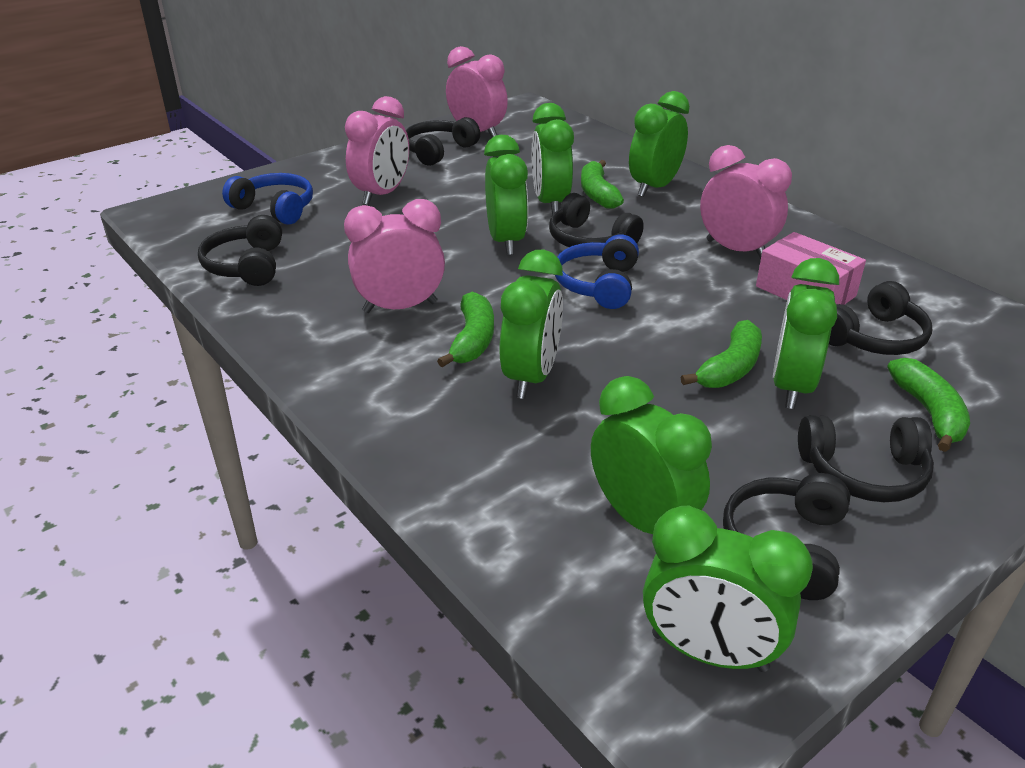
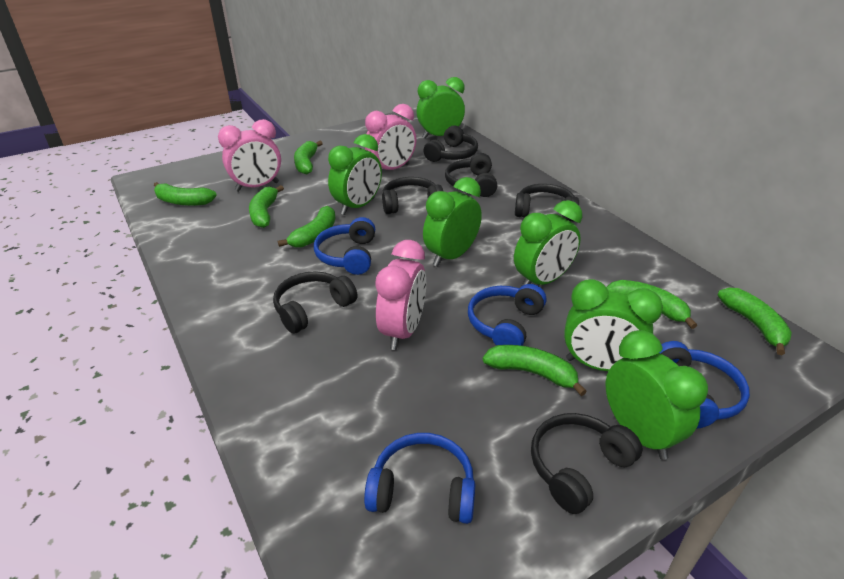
blue headphones: [222,173,313,225] [555,234,639,309] = 2 -> [314,217,375,275] [364,433,475,524] [468,284,546,346] [659,341,750,429] = 4
green banana: [437,292,494,367] [581,160,624,209] [681,320,762,388] [887,358,970,452] = 4 -> [154,182,217,206] [249,185,284,228] [278,206,335,247] [294,141,323,174] [483,345,587,396] [606,280,697,329] [717,288,792,355] = 7
green clock: [484,135,528,255] [499,249,563,399] [532,103,574,215] [591,376,712,534] [629,91,690,197] [643,506,813,672] [773,258,839,409] = 7 -> [328,134,382,215] [417,77,465,139] [423,177,482,267] [514,200,582,286] [564,279,663,371] [606,330,708,460] = 6
pink box: [756,232,866,305] = 1 -> none = 0
pink clock: [344,199,445,313] [345,96,409,205] [446,46,508,138] [700,145,792,259] = 4 -> [218,119,281,192] [365,104,417,170] [375,240,426,350] = 3

